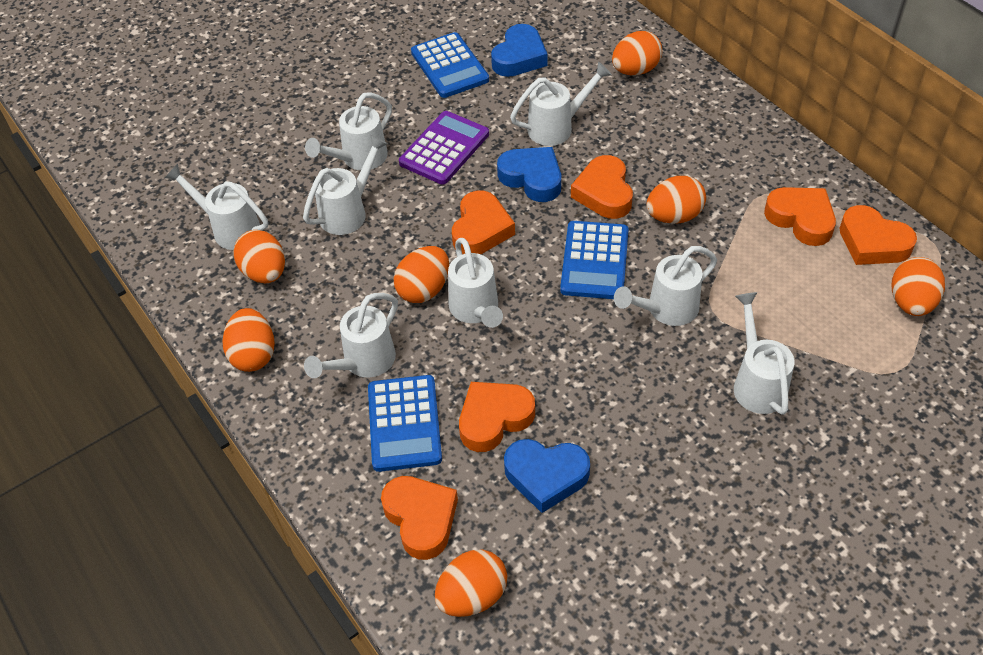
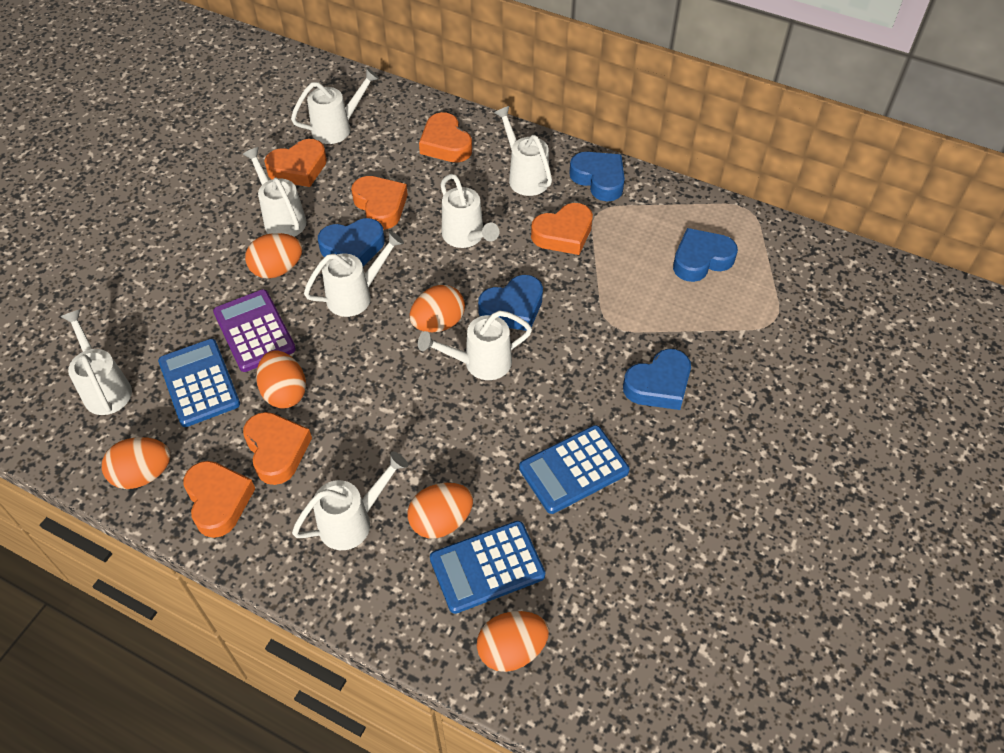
blue heart: [491,24,547,77] [497,147,561,202] [504,439,590,513] = 3 -> [318,218,385,267] [478,275,543,331] [569,152,625,201] [623,349,691,410] [673,228,738,282] = 5
orange egg: [222,308,275,372] [233,230,285,283] [394,246,449,303] [435,549,507,617] [612,31,662,75] [647,176,706,224] [892,257,945,316] = 7 -> [102,437,171,489] [245,233,302,279] [256,350,306,409] [408,483,473,538] [410,285,465,332] [477,611,549,672] = 6

